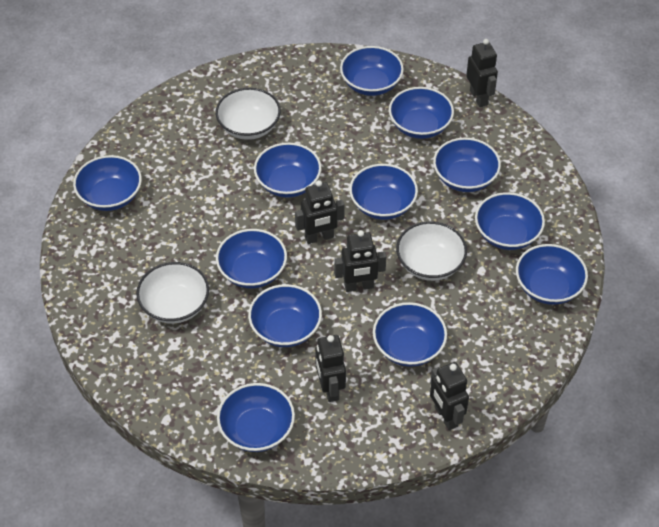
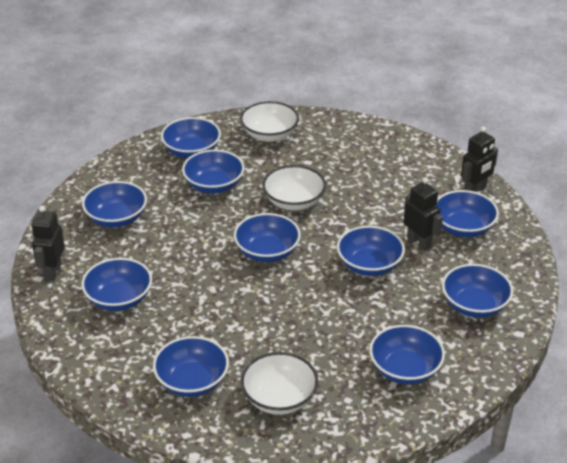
black robot: [295,180,345,244] [315,335,346,402] [334,230,386,292] [430,362,469,430] [466,39,498,107] = 5 -> [32,206,65,281] [404,177,443,251] [461,126,498,192] = 3
blue bowl: [73,155,142,211] [216,229,287,288] [217,383,295,452] [248,284,322,347] [254,143,321,198] [340,46,404,96] [349,164,418,220] [373,302,447,367] [389,87,454,139] [433,138,501,192] [475,192,545,250] [516,244,588,305] = 12 -> [81,258,152,311] [82,181,147,228] [153,336,229,397] [161,117,221,158] [182,150,244,194] [234,213,301,262] [337,226,405,276] [369,325,445,384] [436,190,499,237] [442,264,513,318] = 10

